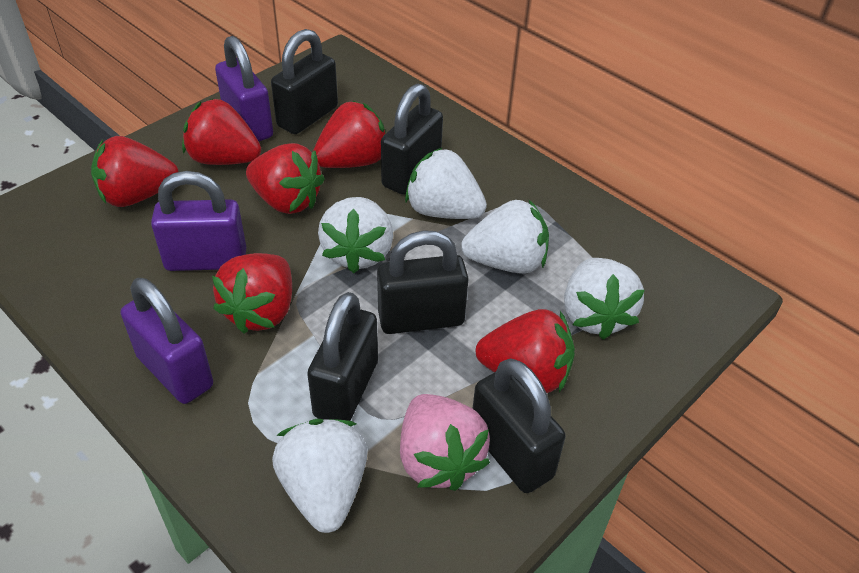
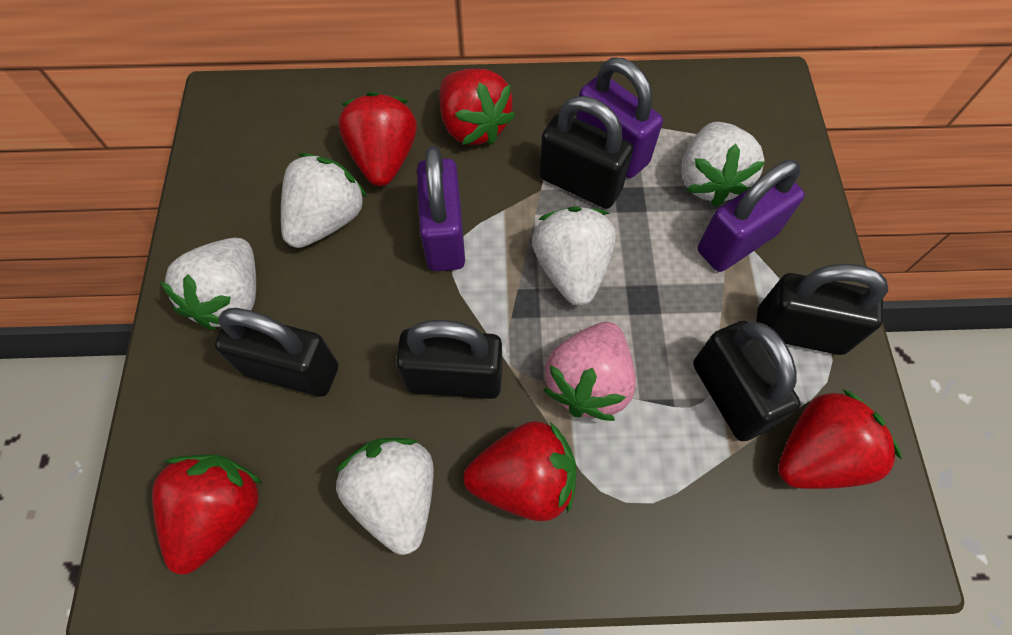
red strawberry: [91,136,178,207] [182,98,261,165] [212,253,292,334] [246,143,325,214] [313,101,386,168] [476,309,575,393] = 6 -> [152,455,263,574] [339,92,417,186] [439,69,515,145] [463,421,577,521] [778,389,902,489] = 5

